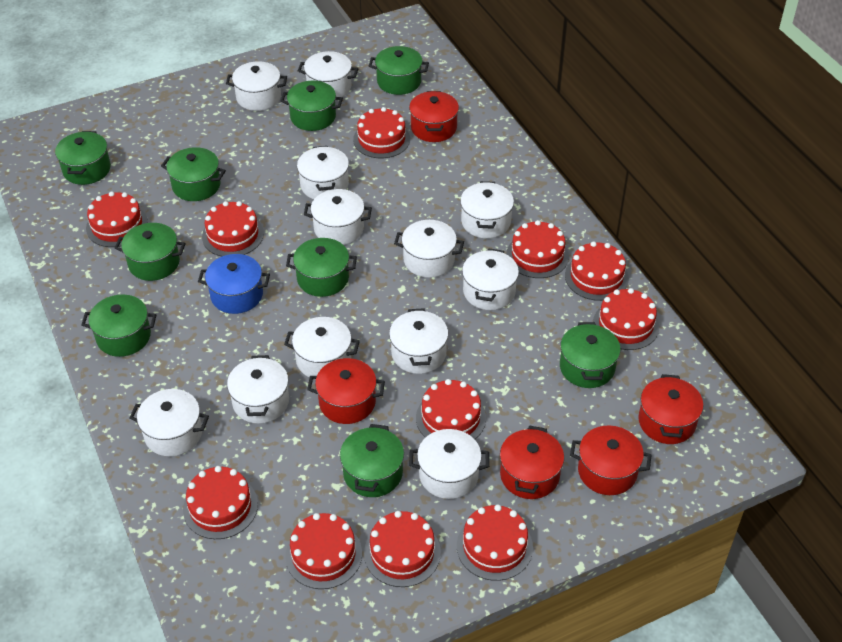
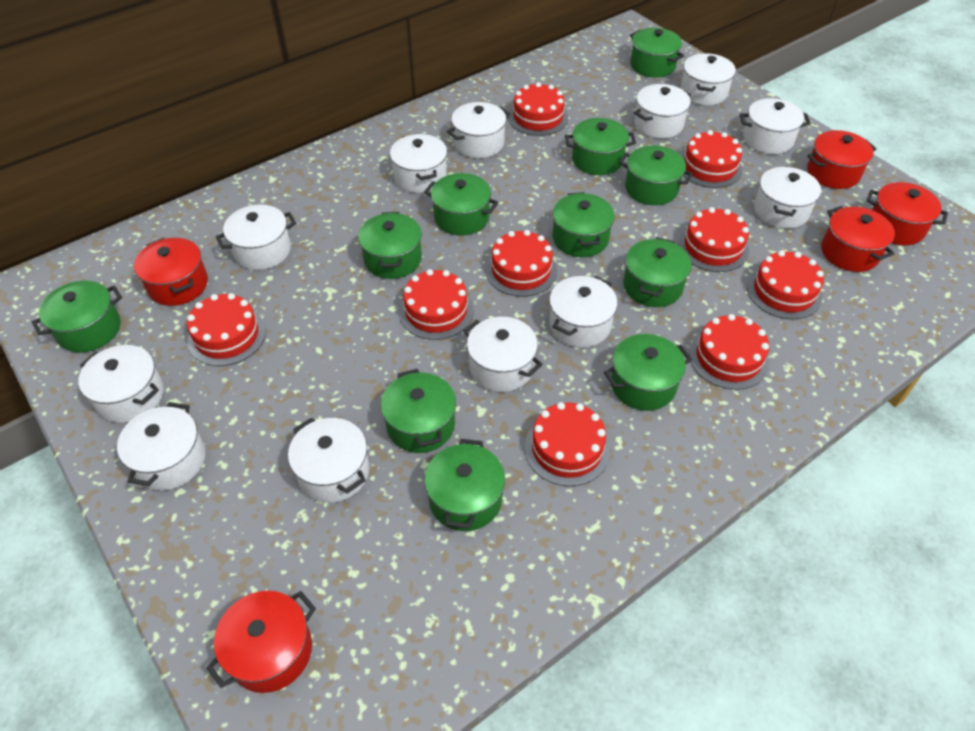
blue pot: [198,254,270,314] = 1 -> none = 0
green pot: [55,131,111,185] [81,294,156,357] [115,223,185,281] [161,147,226,201] [281,81,343,131] [286,238,357,297] [340,424,404,497] [369,46,429,95] [560,322,620,388] = 9 -> [32,280,122,353] [358,212,422,279] [381,369,456,453] [424,173,499,235] [424,439,505,531] [552,192,615,257] [565,118,636,175] [604,334,692,411] [619,145,693,205] [623,237,692,307] [630,28,684,78] = 11
red cake: [86,191,148,247] [183,466,258,539] [202,201,264,256] [285,513,362,589] [353,107,410,158] [364,511,441,587] [416,379,486,439] [457,504,533,581] [506,220,569,278] [565,241,629,301] [593,288,659,350] = 11 -> [187,293,266,366] [399,269,474,340] [485,230,557,297] [508,82,568,136] [524,402,610,486] [678,207,749,272] [681,130,743,188] [689,314,769,390] [747,250,824,319] = 9

